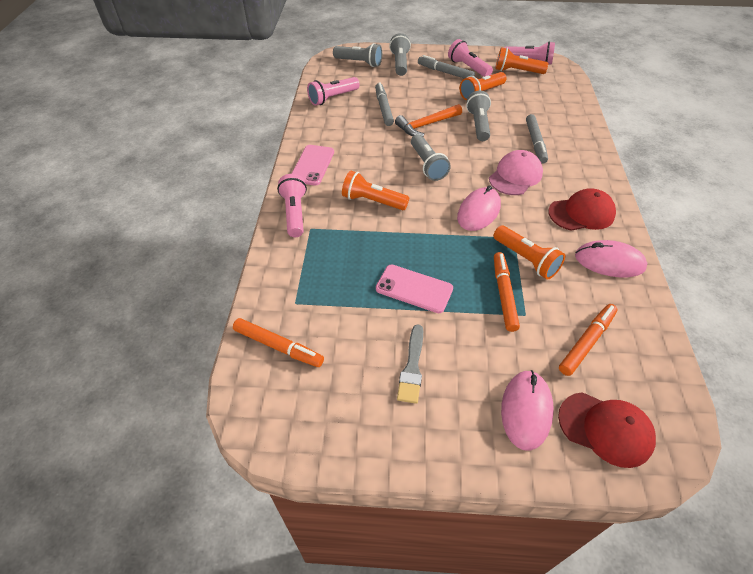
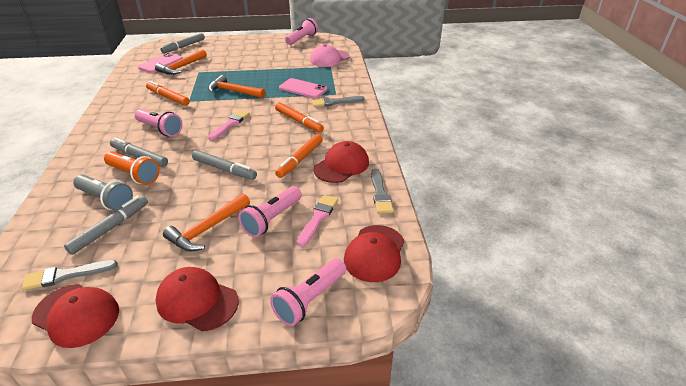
grey brush: [397,325,423,404] = 1 -> [22,260,118,290] [312,96,365,107] [371,169,394,214] = 3
grey flashlight: [333,43,382,67] [389,33,411,76] [411,134,451,181] [466,90,491,141] = 4 -> [73,175,133,211] = 1
grey marker: [375,82,394,126] [418,55,475,79] [526,114,548,163] = 3 -> [64,195,148,255] [110,137,168,167] [160,33,205,53] [192,150,257,180] = 4
orange flashlight: [342,171,409,210] [460,72,506,101] [494,225,565,280] [495,47,548,74] = 4 -> [104,151,160,185] = 1
orange hammer: [395,104,462,137] = 1 -> [155,49,207,75] [163,194,250,251] [208,75,265,98] = 3
pink brush: none = 0 -> [208,110,250,140] [297,195,338,247] = 2
pink mouse: [457,185,501,231] [501,370,554,451] [575,240,647,277] = 3 -> none = 0
red cap: [548,188,616,231] [558,392,656,468] = 2 -> [32,284,119,348] [156,267,239,331] [313,141,369,183] [344,225,404,282] = 4

